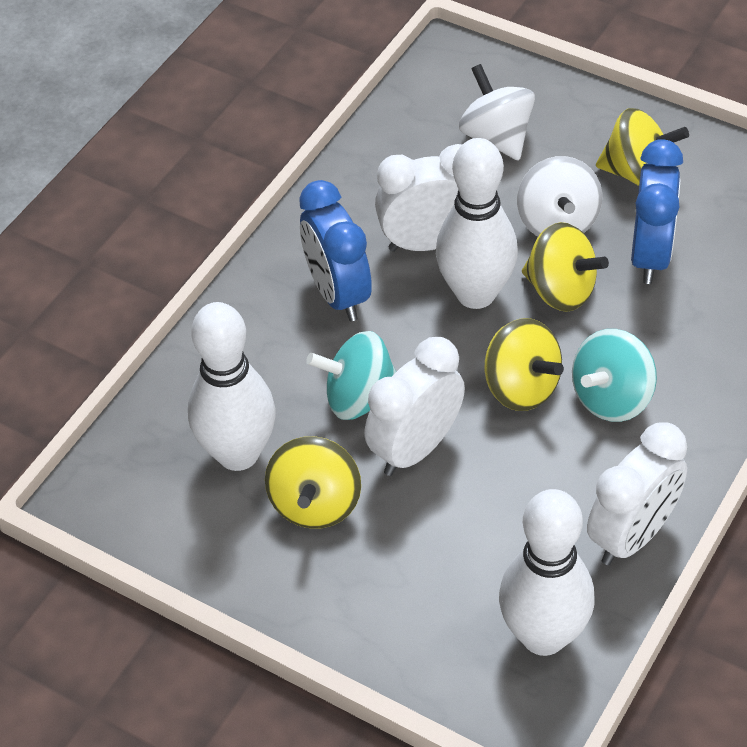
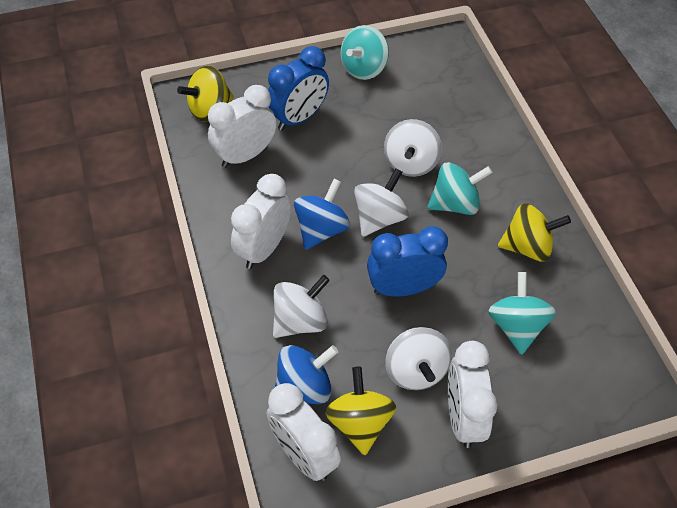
blue spinning top: none = 0 -> [275,345,338,404] [294,179,350,250] = 2
turquoise spinning top: [306,331,396,420] [572,329,657,422] = 2 -> [341,25,389,80] [427,162,493,215] [488,272,556,355] = 3
white bowling pin: [188,302,276,471] [436,138,518,309] [499,489,594,656] = 3 -> none = 0
white clock: [364,337,465,476] [375,144,462,252] [587,422,687,565] = 3 -> [208,85,276,168] [231,174,291,269] [267,383,341,481] [448,341,497,448] = 4
white spinning top: [459,64,535,160] [517,156,602,236] = 2 -> [273,275,330,338] [354,168,409,237] [384,119,442,177] [386,327,452,390] = 4
yellow spinning top: [265,436,361,529] [485,318,564,411] [522,222,609,312] [596,108,689,186] = 4 -> [177,65,234,122] [325,366,396,455] [498,203,571,262] = 3

